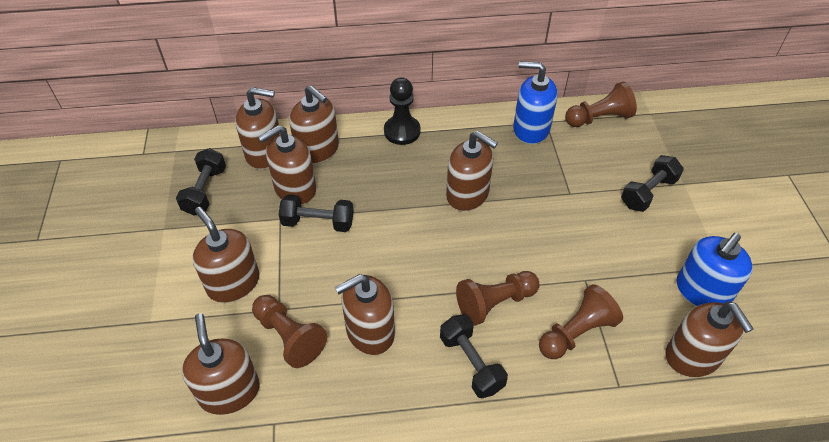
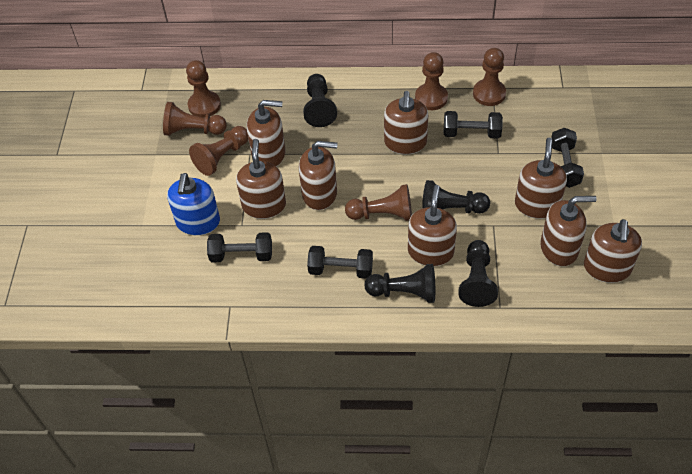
black pawn: [384,77,421,145] = 1 -> [303,74,337,127] [365,264,435,303] [422,180,490,214] [458,240,498,307] = 4
blue soap dispenser: [513,61,558,144] [676,233,753,306] = 2 -> [167,173,220,235] = 1
brown pawn: [252,295,327,368] [456,271,539,326] [539,284,623,359] [565,82,637,127] = 4 -> [163,102,227,136] [186,60,221,118] [189,126,248,176] [345,184,412,221] [415,52,448,110] [473,48,506,106] = 6

